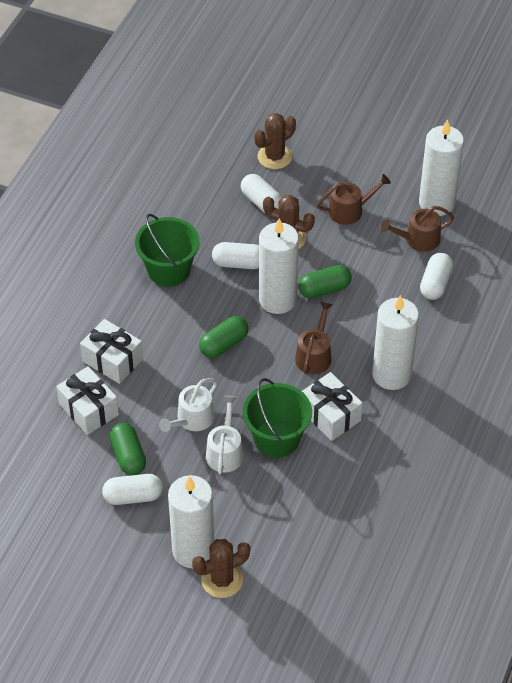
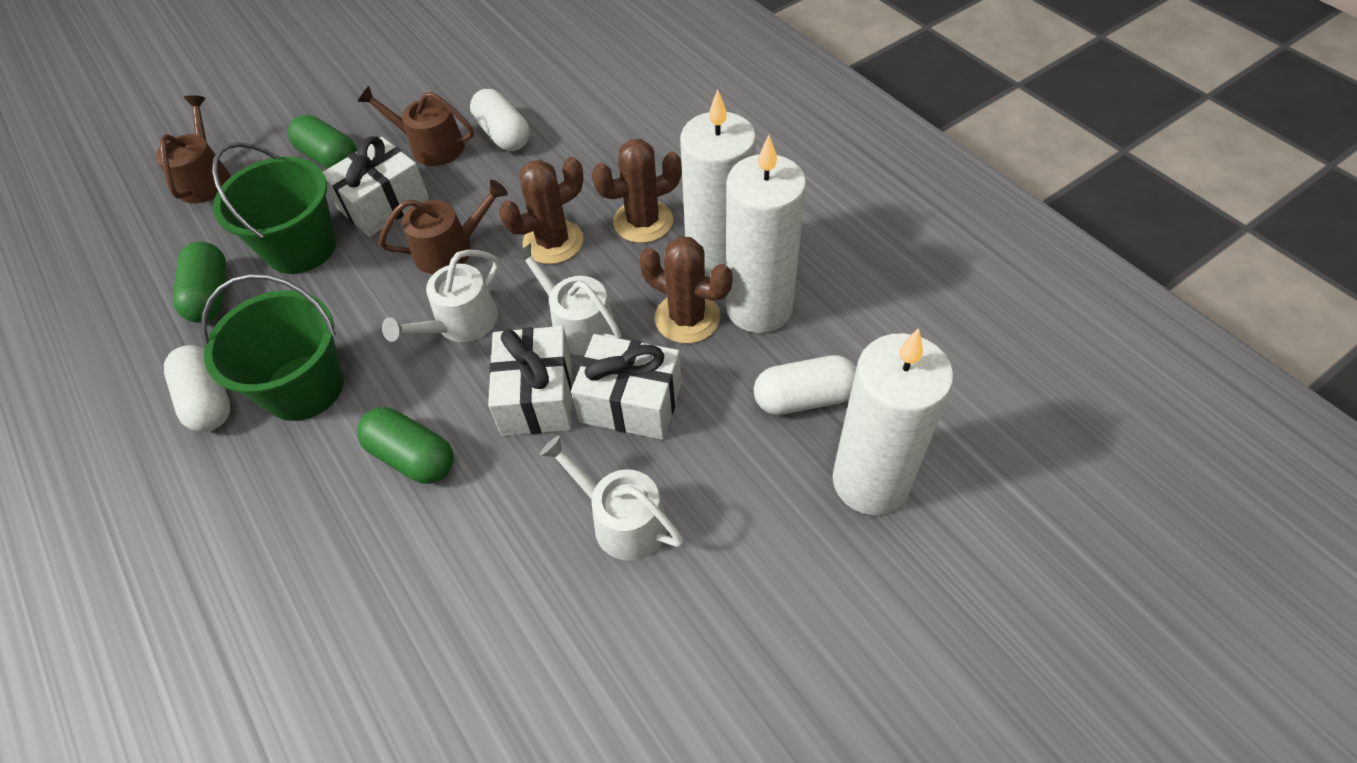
white candle: [168,475,214,568] [259,218,299,314] [372,295,419,390] [419,119,464,216] = 4 -> [680,89,756,278] [726,135,806,333] [832,328,954,515] = 3
white capsule: [102,474,163,505] [212,242,259,269] [241,174,282,213] [420,253,453,300] = 4 -> [164,345,230,432] [470,89,530,151] [754,355,856,415] = 3
white watering can: [159,378,217,432] [206,396,244,474] = 2 -> [382,250,499,342] [513,243,622,356] [540,436,683,561] = 3

